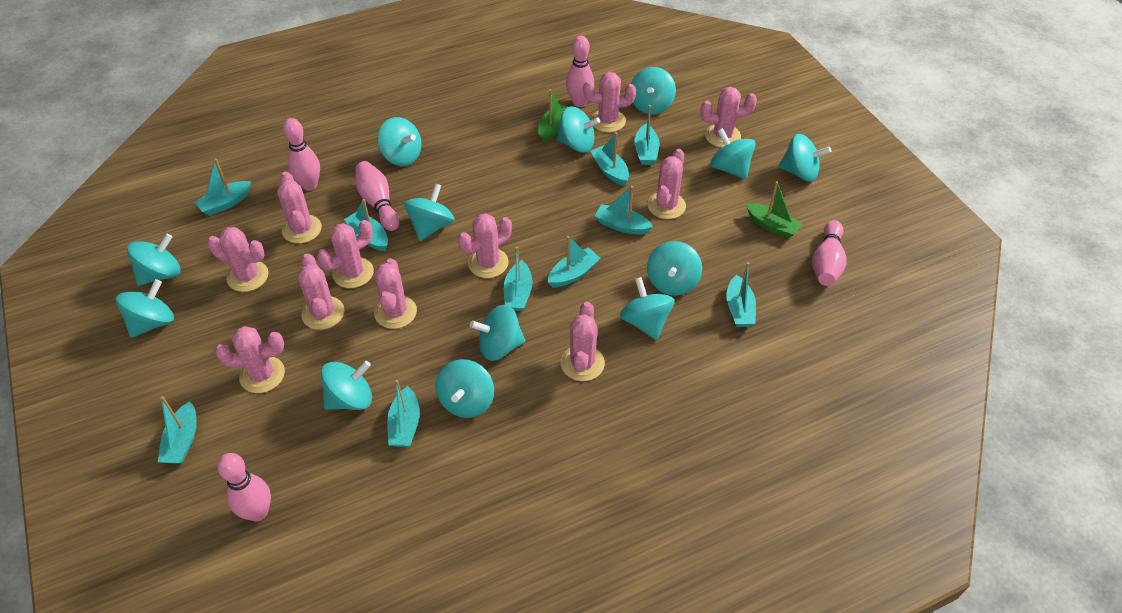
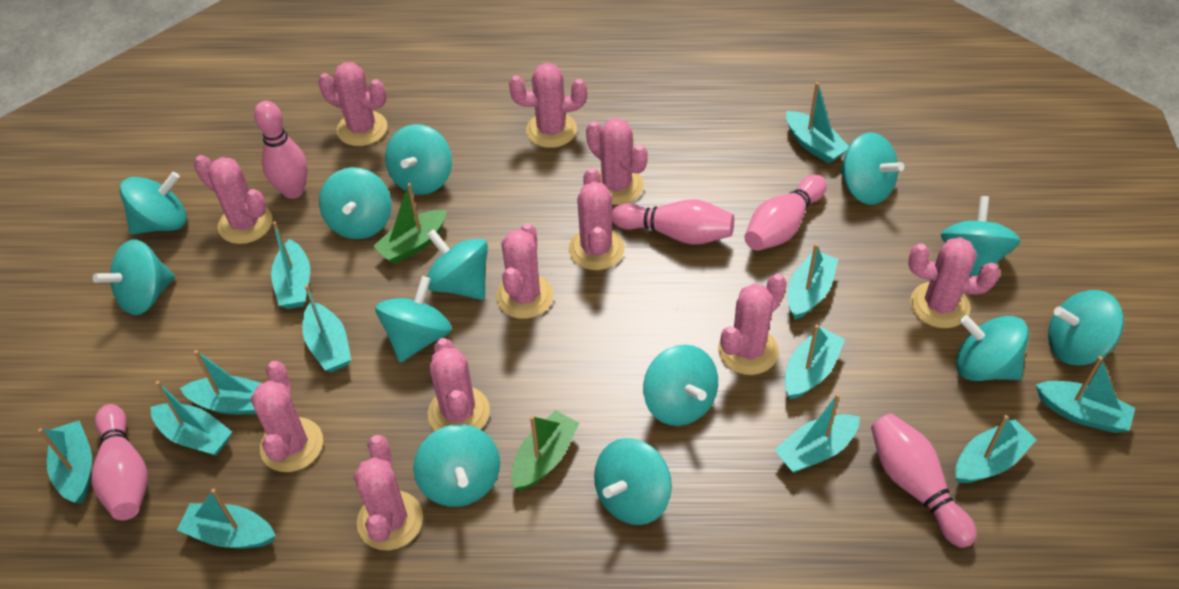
turquoise boat: [158,396,197,464] [195,158,251,216] [344,199,388,251] [387,380,420,447] [504,247,532,311] [547,236,600,287] [590,132,629,186] [595,186,653,234] [634,105,659,165] [726,262,756,327] = 10 -> [38,421,92,504] [150,381,232,456] [177,489,276,548] [180,350,262,414] [271,221,310,309] [302,285,351,372] [774,393,860,473] [785,324,845,400] [786,82,849,164] [788,243,838,320] [955,415,1037,483] [1036,356,1135,433] = 12

